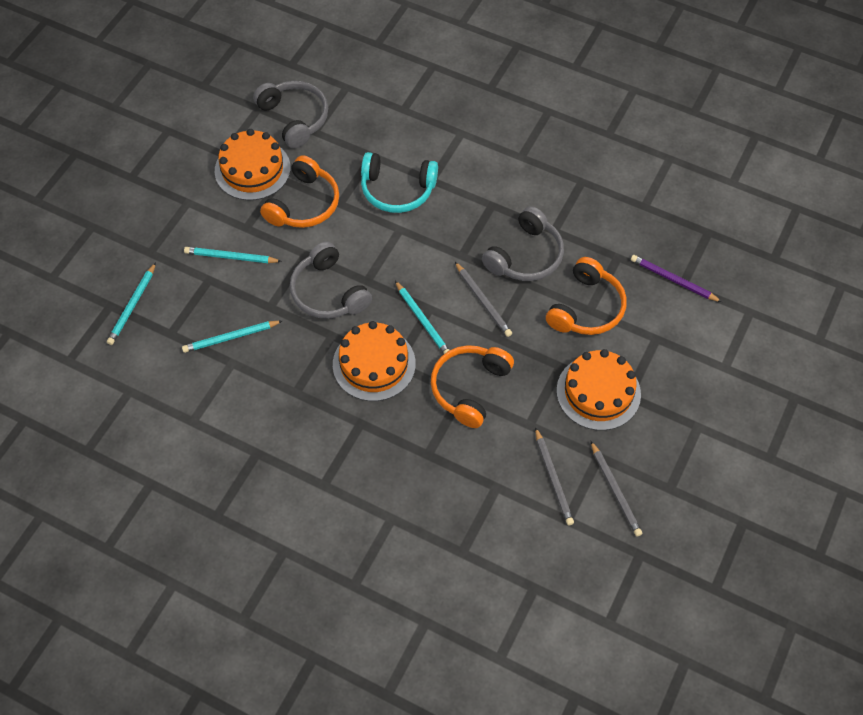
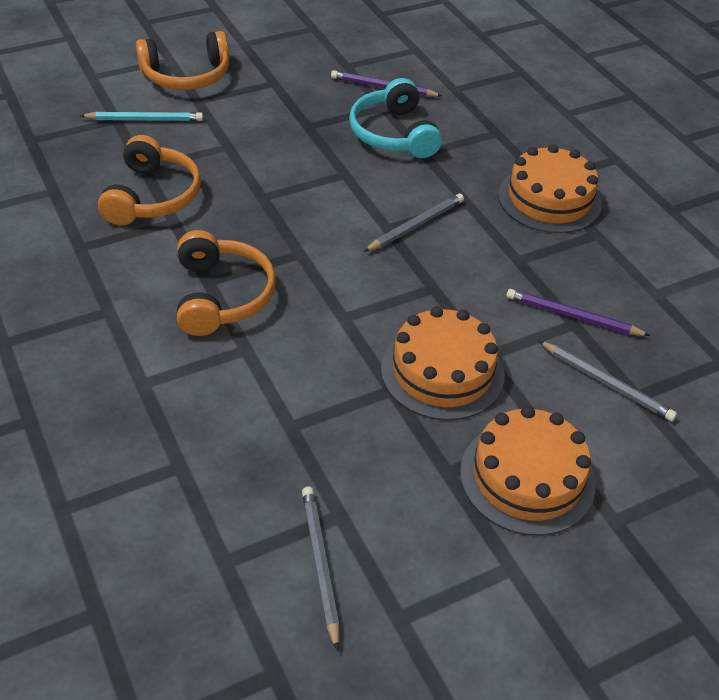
grey headphones: [253,81,328,148] [290,242,372,319] [482,206,564,281] = 3 -> none = 0
purple pencil: [631,255,722,302] = 1 -> [331,70,442,97] [506,289,651,336] = 2
turquoise pencil: [107,262,156,345] [182,321,282,353] [184,247,282,263] [395,281,449,354] = 4 -> [80,112,203,121] = 1

